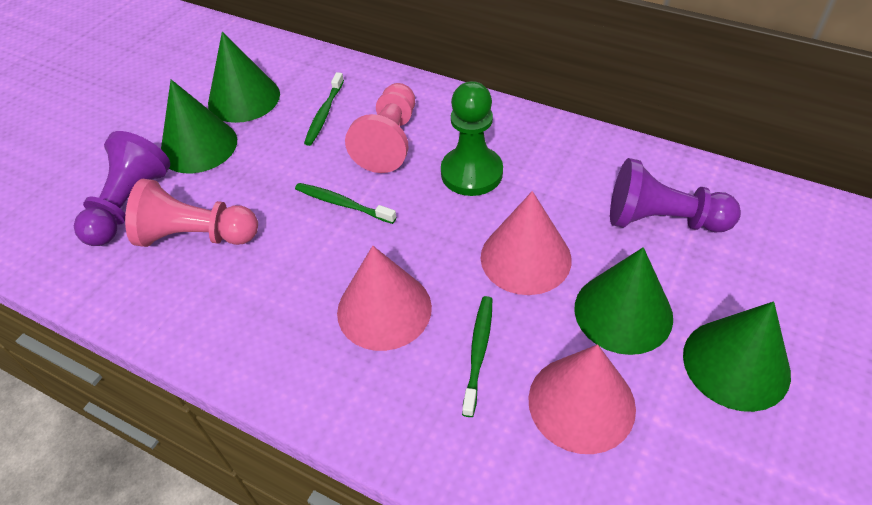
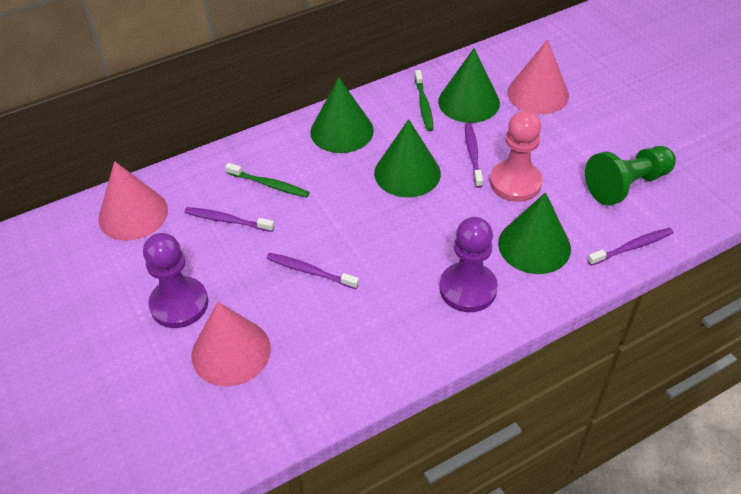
green toothbrush: [295,183,396,224] [304,72,344,146] [462,296,492,417] = 3 -> [225,163,310,198] [415,70,434,131] = 2
pink pawn: [125,179,258,247] [345,83,415,173] = 2 -> [490,111,543,202] = 1
purple toothbrush: none = 0 -> [185,207,275,232] [266,253,359,289] [465,123,483,188] [587,228,673,266] = 4

